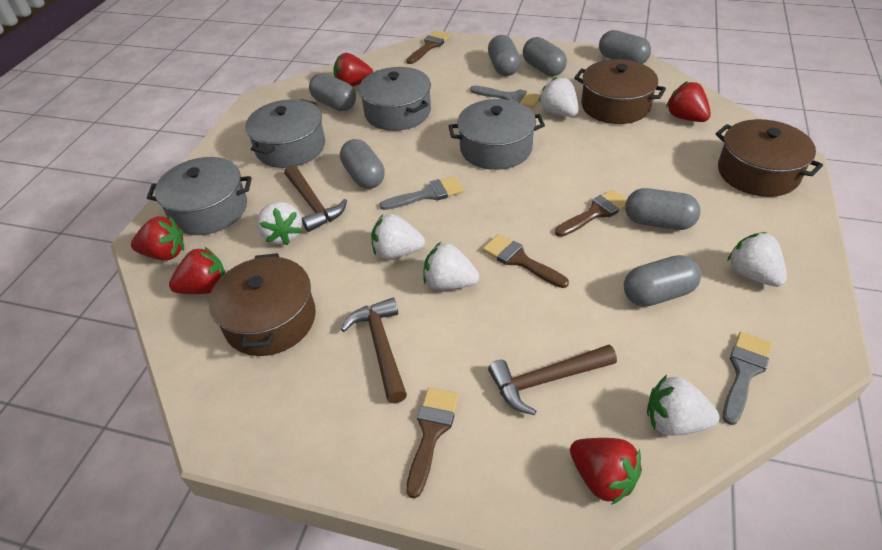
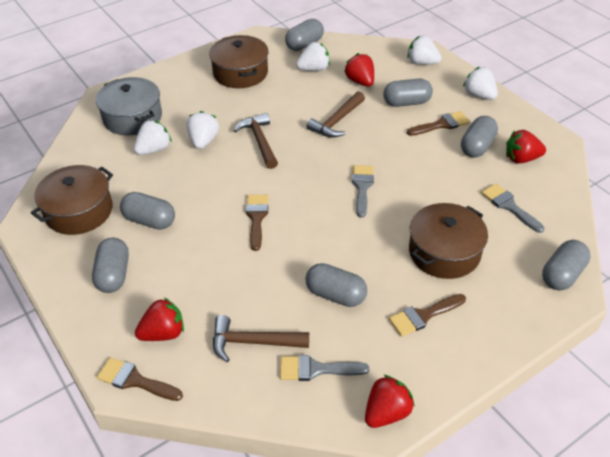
grey pot: [147,157,252,235] [245,99,325,168] [359,67,431,131] [449,99,545,170] = 4 -> [96,77,162,135] = 1
red strawberry: [131,216,184,260] [169,247,225,294] [333,53,373,87] [570,438,642,505] [666,81,711,122] = 5 -> [135,297,184,341] [344,53,374,87] [365,375,415,428] [506,130,546,164] = 4
white strawberry: [257,201,302,245] [371,214,425,259] [423,242,479,290] [539,77,579,117] [647,375,719,436] [727,232,787,287] = 6 -> [134,120,172,155] [186,111,219,149] [296,42,330,71] [407,35,442,65] [463,67,498,100] = 5

